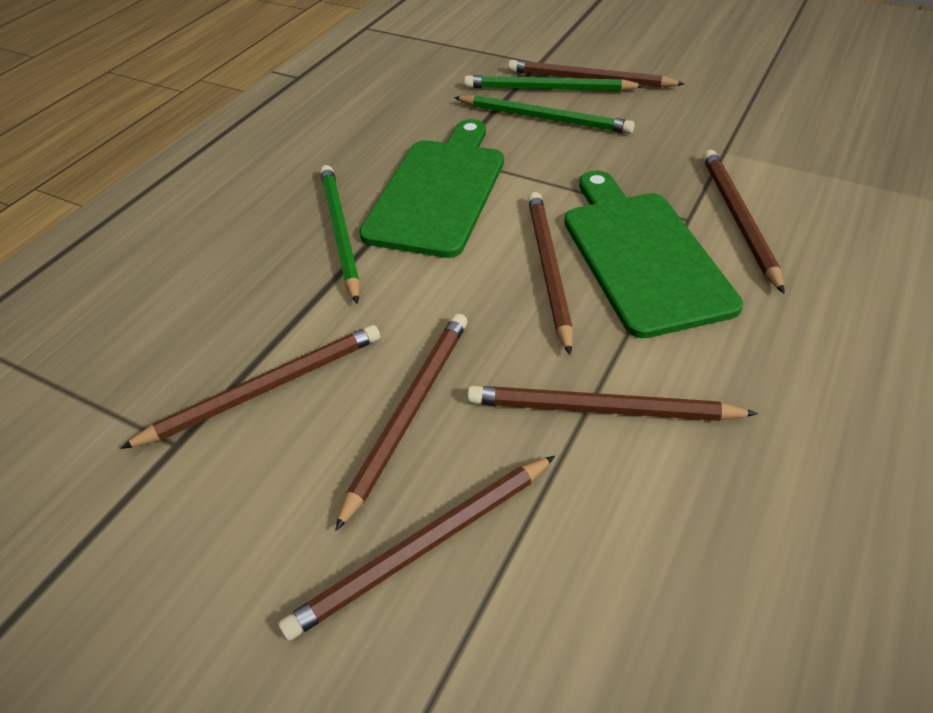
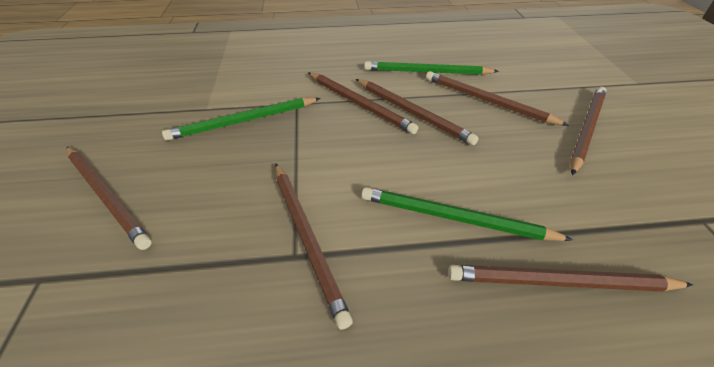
green cutting board: [359,119,504,258] [564,170,743,338] = 2 -> none = 0

